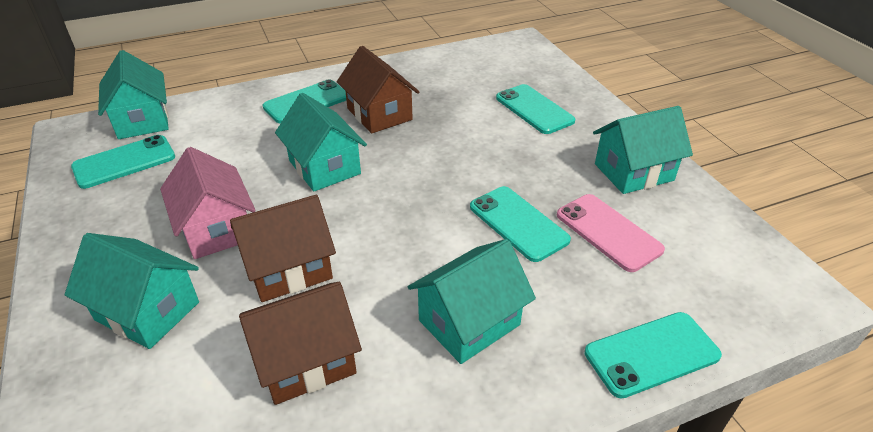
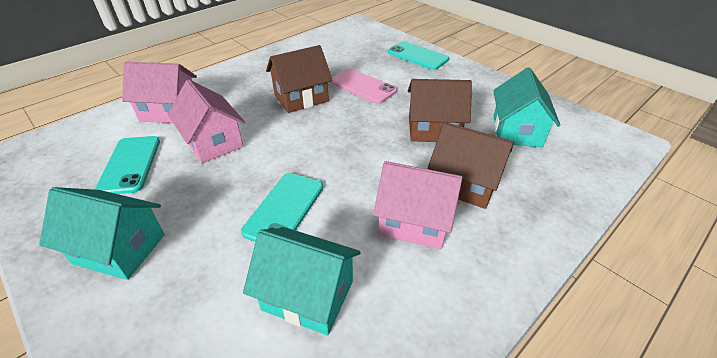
pink house: [160,147,256,259] = 1 -> [122,62,197,123] [168,79,245,163] [373,161,463,249] = 3
turquoise house: [65,233,199,349] [98,50,169,139] [275,93,367,191] [408,239,536,364] [593,106,693,194] = 5 -> [39,187,165,280] [243,228,361,335] [493,67,561,147] = 3
turquoise phone: [71,135,175,189] [262,80,346,124] [470,186,571,262] [496,84,575,134] [585,312,722,399] = 5 -> [95,136,160,194] [241,173,323,242] [388,41,449,70] = 3

